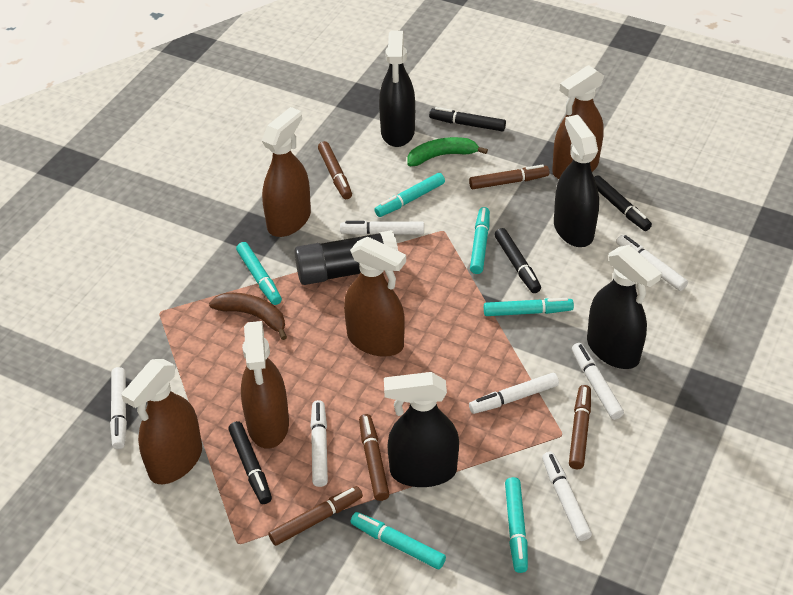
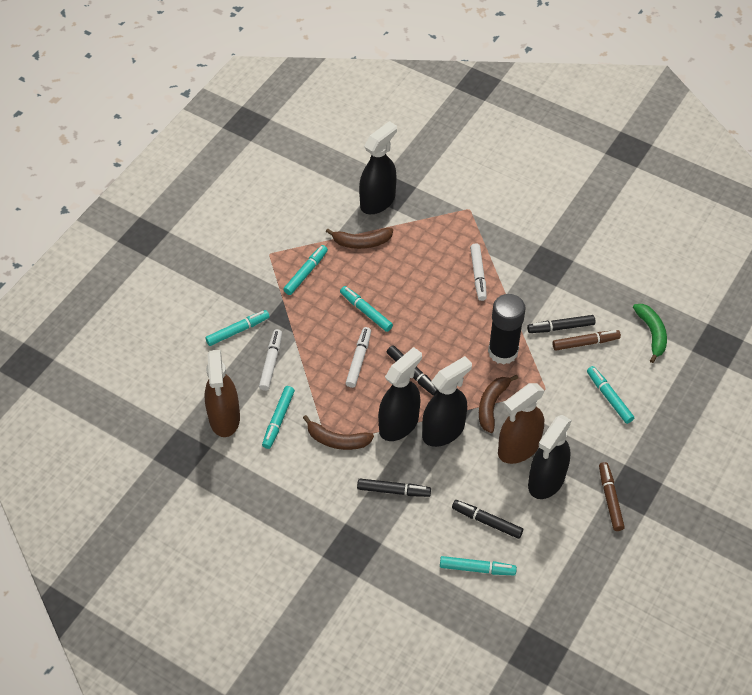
brown banana: [209,293,287,340] = 1 -> [303,415,374,450] [326,228,393,249] [479,375,518,433] = 3
brown marker: [268,486,363,546] [318,141,352,199] [359,414,389,501] [469,164,549,189] [569,385,591,469] = 5 -> [553,330,621,351] [599,462,625,531] = 2
brown spray bottle: [121,359,202,484] [241,321,289,449] [262,107,311,237] [344,237,406,357] [552,65,604,179] = 5 -> [205,350,240,437] [498,383,545,464] = 2
white marker: [110,367,127,449] [310,400,328,487] [340,221,424,235] [469,373,559,414] [542,452,592,541] [572,343,624,420] [616,235,688,291] = 7 -> [259,329,282,391] [346,327,371,388] [470,243,487,301] = 3

